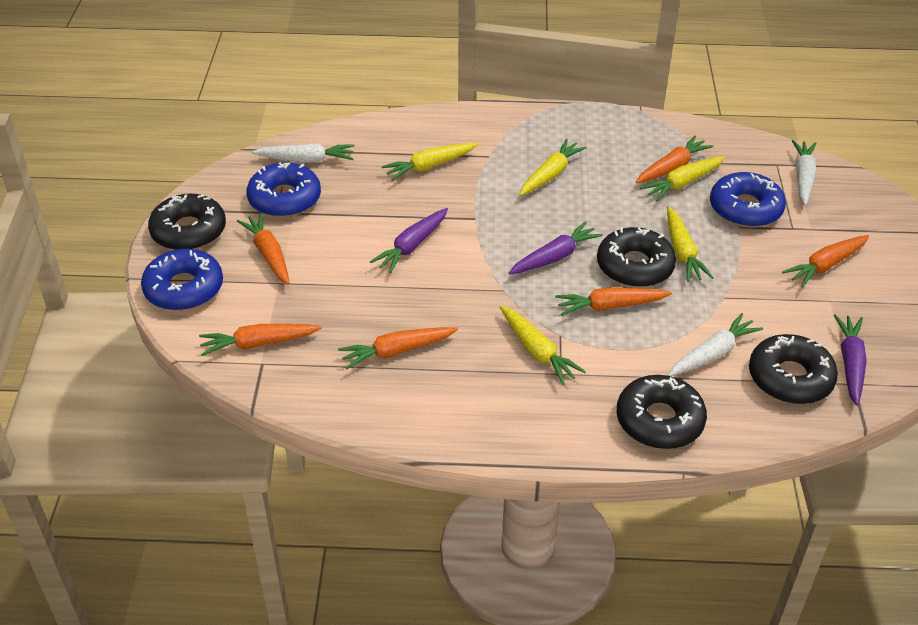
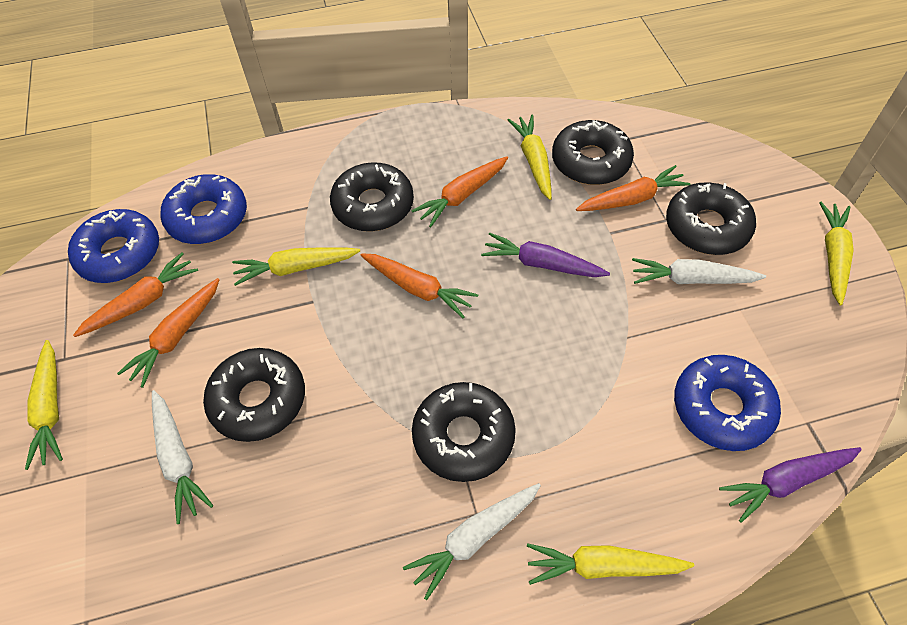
black donut: [148,194,226,250] [597,227,676,287] [617,375,707,449] [749,334,838,404] = 4 -> [203,348,305,442] [330,162,414,232] [412,382,516,482] [552,120,634,185] [666,182,756,255] = 5
orange carrot: [199,324,322,356] [237,213,290,284] [338,327,458,369] [555,287,672,315] [636,135,713,183] [782,235,869,288] = 6 -> [73,252,198,337] [117,278,220,388] [360,253,478,318] [411,156,508,227] [576,165,690,211] = 5
purple carrot: [370,208,448,273] [509,222,603,275] [834,314,867,406] = 3 -> [481,232,610,277] [719,447,862,523] = 2

